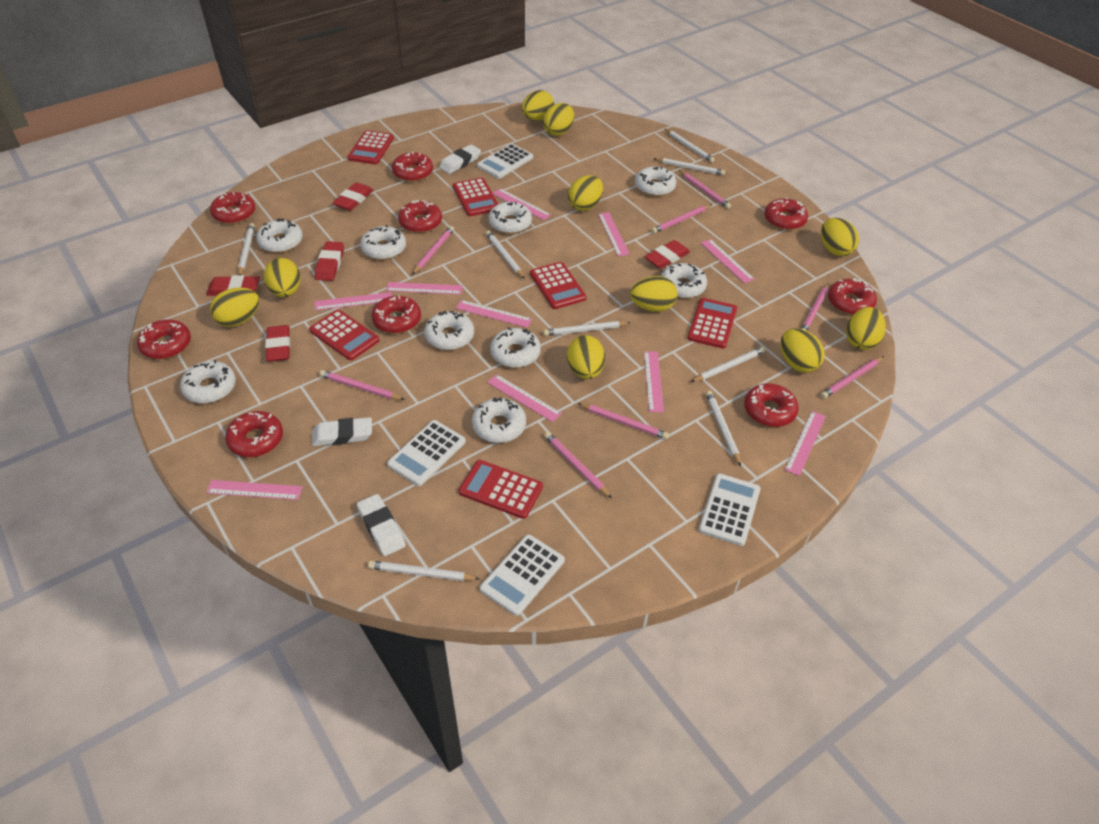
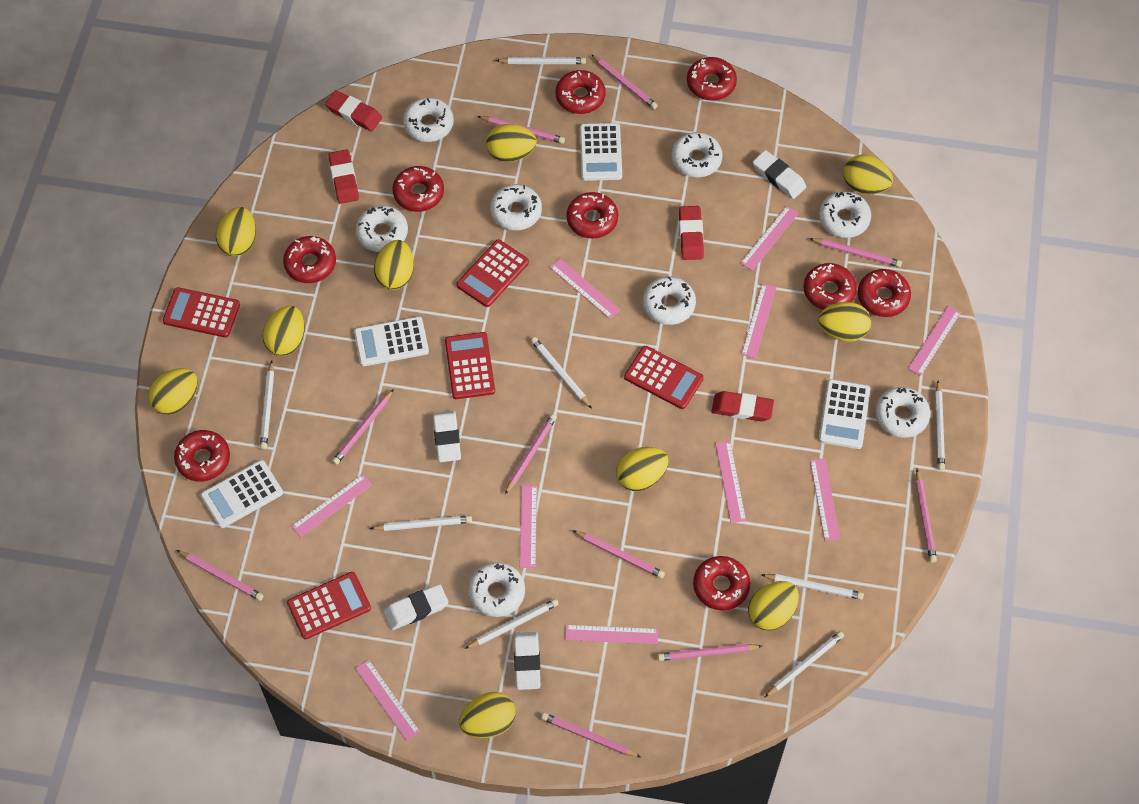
pink pencil: [319,370,405,400] [412,226,454,275] [544,432,612,498] [578,403,669,439] [651,205,711,233] [679,170,731,209] [801,283,829,331] [820,356,884,399] = 8 -> [177,550,264,601] [332,389,394,465] [477,116,565,144] [505,414,557,494] [541,713,641,757] [573,530,665,579] [591,54,658,109] [658,644,762,661] [809,238,902,267] [916,469,937,562] = 10
red calculator: [309,310,380,360] [348,130,394,164] [453,178,498,216] [459,460,543,519] [530,262,587,309] [688,298,737,349] = 6 -> [163,287,240,338] [287,572,371,639] [445,332,495,399] [457,239,529,307] [624,346,704,409] = 5
red eraser: [206,275,260,296] [265,325,290,362] [315,241,344,281] [332,182,373,211] [644,240,690,269] = 5 -> [325,90,382,131] [328,149,359,204] [679,206,704,260] [712,391,774,421] = 4
white donut: [180,360,236,403] [256,218,303,253] [360,225,406,260] [424,311,474,350] [472,397,526,443] [489,202,532,234] [490,327,541,368] [635,167,676,196] [661,263,707,298] = 9 -> [356,205,408,252] [403,98,454,142] [468,562,525,617] [490,184,542,230] [643,276,696,325] [671,132,722,177] [819,191,871,238] [875,387,930,438] = 8
white eraser: [312,417,372,446] [357,494,406,556] [439,144,481,174] = 3 -> [384,584,449,630] [433,411,461,462] [514,632,541,690] [753,150,806,199] = 4

